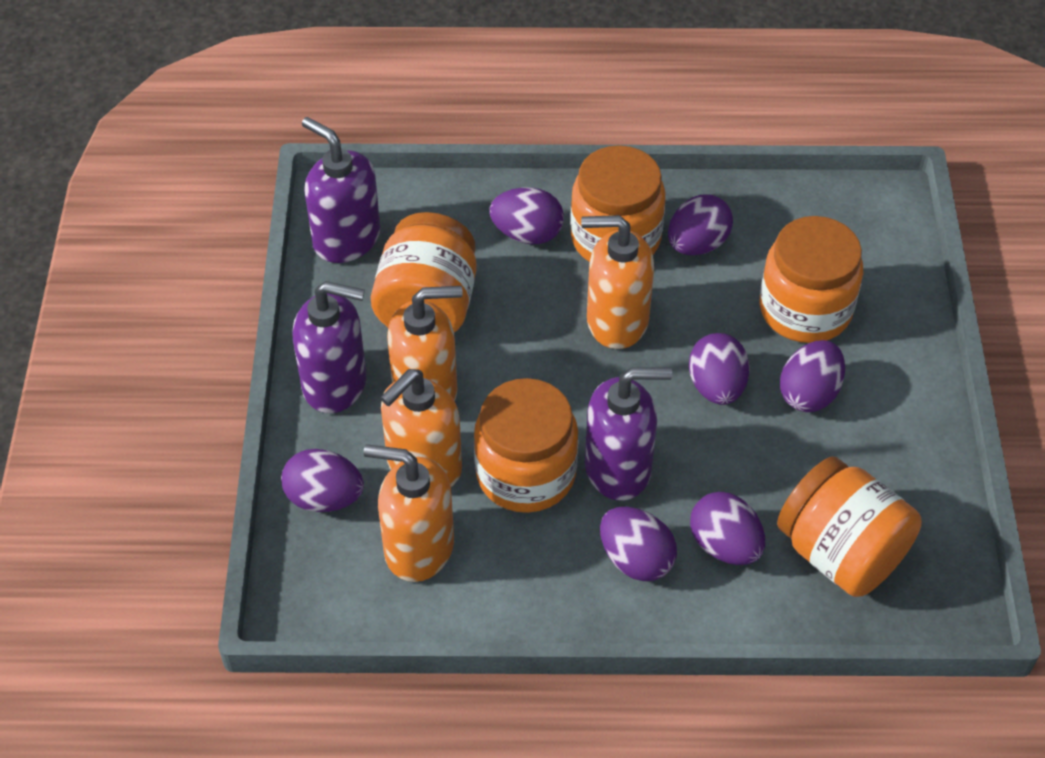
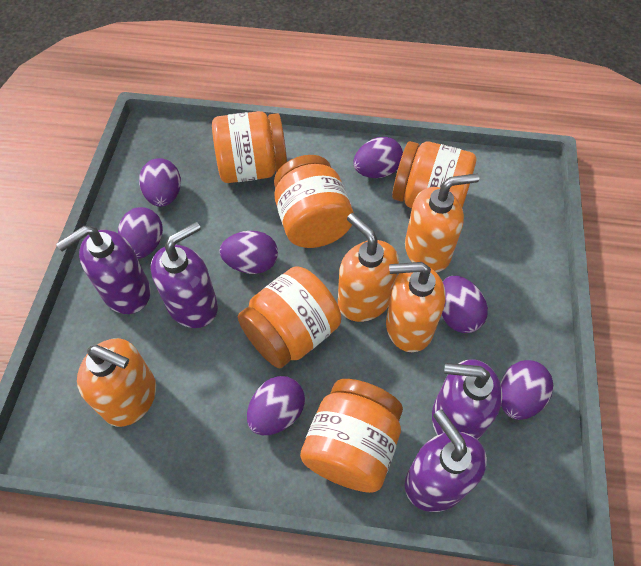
purple soap dispenser: [292,281,367,413] [302,117,381,263] [585,368,672,501] = 3 -> [56,226,151,314] [151,222,218,328] [405,409,487,512] [432,359,502,440] = 4

